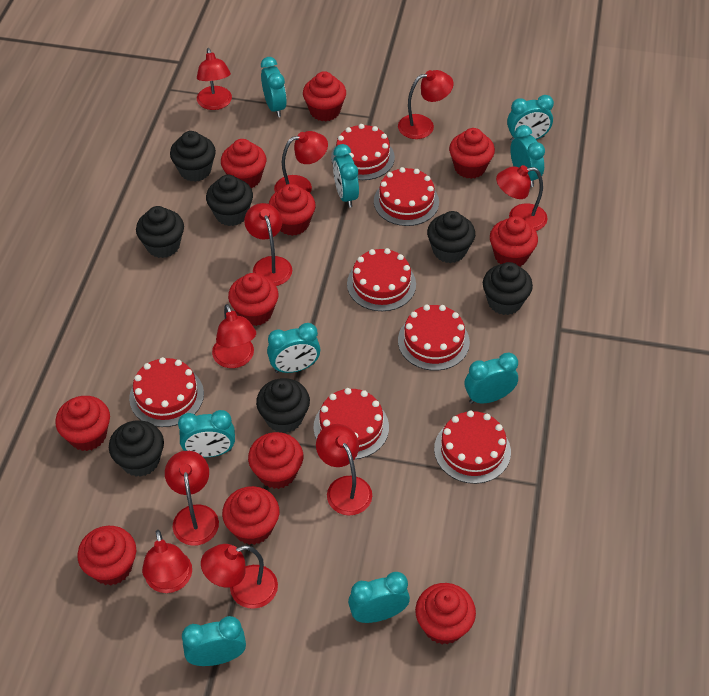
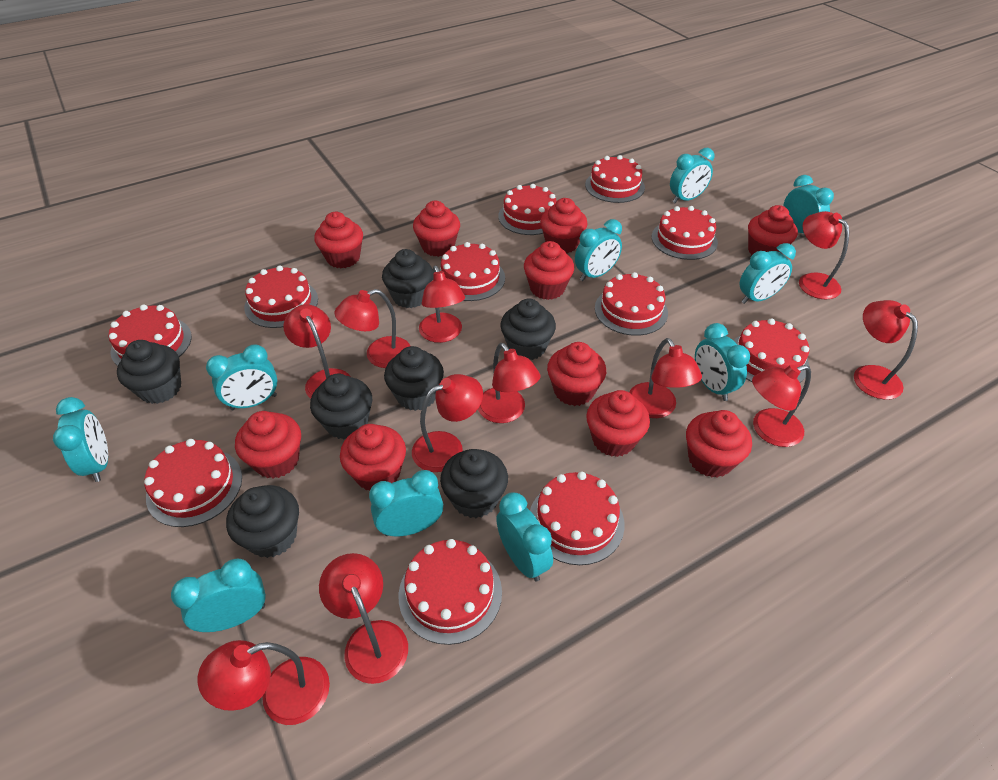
red cake: [129,357,204,427] [313,388,389,459] [331,124,395,180] [347,248,416,311] [374,167,439,226] [398,305,470,371] [434,411,511,484] = 7 -> [108,304,192,366] [144,439,242,527] [244,266,318,328] [399,539,502,645] [439,242,505,301] [498,184,557,235] [530,472,625,565] [585,155,645,203] [595,272,668,336] [652,206,718,260] [733,318,809,383] = 11
red cupcake: [55,396,110,451] [77,526,136,586] [221,139,266,189] [222,486,279,545] [228,273,279,326] [248,432,303,489] [269,184,316,236] [303,71,346,121] [415,583,476,645] [449,128,495,179] [490,216,538,267] = 11 -> [235,411,301,478] [314,212,363,268] [340,424,406,490] [413,201,460,257] [524,241,574,300] [540,198,588,253] [547,342,606,406] [586,390,650,457] [686,410,752,478] [748,205,798,255] = 10
red lamp: [142,530,192,593] [165,451,219,546] [197,48,232,110] [201,544,278,609] [212,304,256,368] [244,203,292,286] [274,131,328,193] [316,424,372,515] [398,70,454,139] [496,165,547,231] = 10 -> [197,640,330,725] [283,304,351,399] [319,553,408,684] [334,289,410,368] [412,374,483,472] [419,266,465,343] [478,343,540,423] [629,338,702,418] [752,365,811,447] [799,211,849,300] [854,300,918,400] = 11
turquoise clock: [178,410,235,457] [182,616,246,666] [261,57,287,117] [267,323,320,373] [333,144,359,208] [348,572,410,623] [465,353,518,404] [507,95,554,142] [510,125,545,187] = 9 -> [53,397,108,482] [171,559,266,632] [206,344,277,410] [369,470,443,536] [496,493,553,582] [575,219,622,281] [670,148,715,203] [695,323,750,401] [740,243,796,304] [783,175,834,233] = 10

